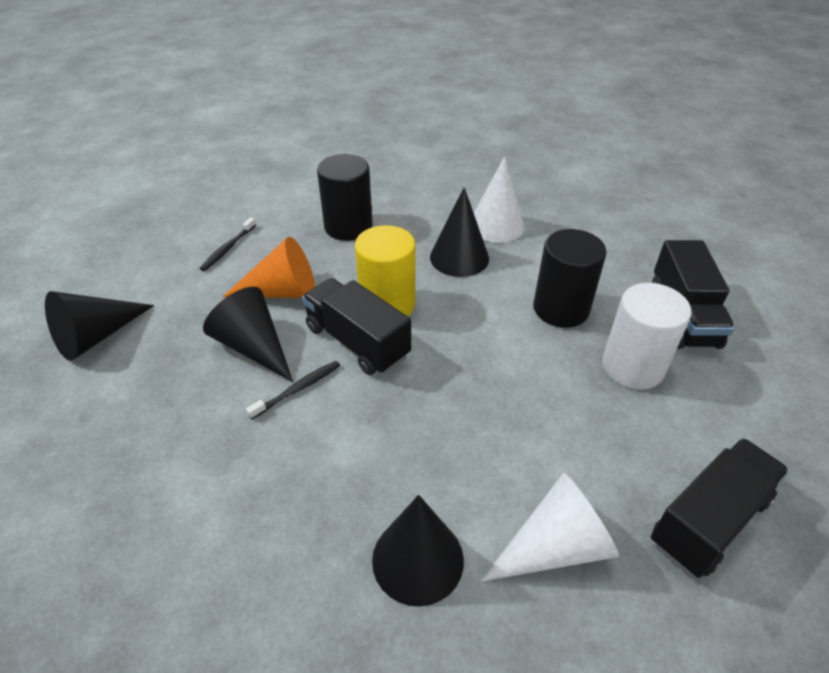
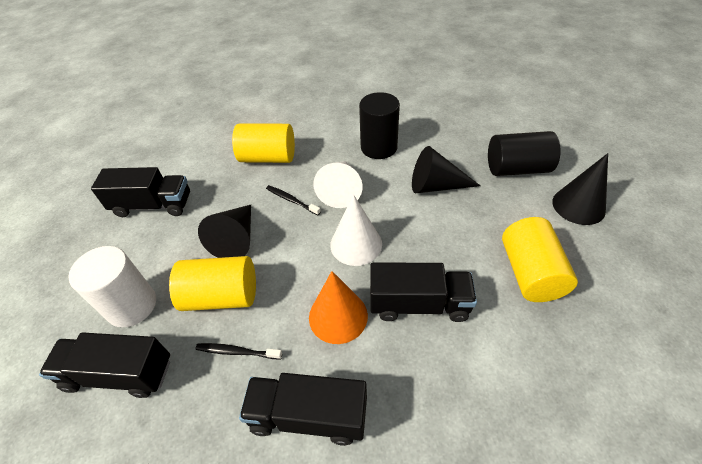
black cone: [45,291,154,361] [203,287,293,382] [372,495,464,607] [430,187,489,277] = 4 -> [198,205,251,258] [412,146,480,193] [552,153,608,225] = 3
black truck: [302,278,411,375] [651,438,789,578] [652,240,735,349] = 3 -> [39,332,170,398] [91,167,190,217] [239,373,367,446] [370,263,477,322] = 4
yellow cylinder: [355,225,415,316] = 1 -> [169,256,256,311] [232,124,295,163] [502,217,578,302] = 3

